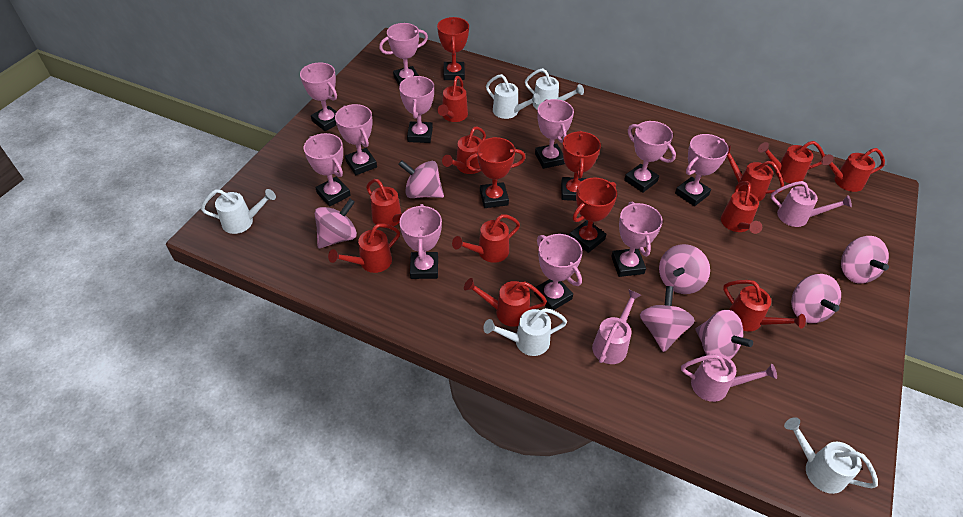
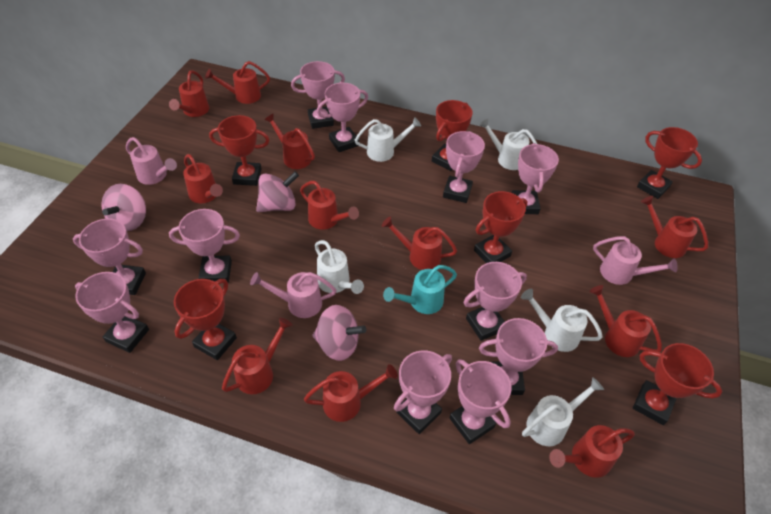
pink spinning top: [315,199,357,248] [398,160,444,198] [640,286,695,352] [659,244,710,294] [695,310,753,359] [791,274,841,323] [841,236,889,284] = 7 -> [101,184,146,231] [256,171,299,212] [312,305,366,361] = 3
red trophy: [437,17,469,80] [465,137,525,208] [561,131,601,201] [569,178,617,253] = 4 -> [174,279,237,360] [209,115,269,186] [432,100,473,171] [474,191,527,263] [633,343,722,425] [637,127,702,199] = 6
turquoise watering can: none = 0 -> [383,265,457,314] = 1

